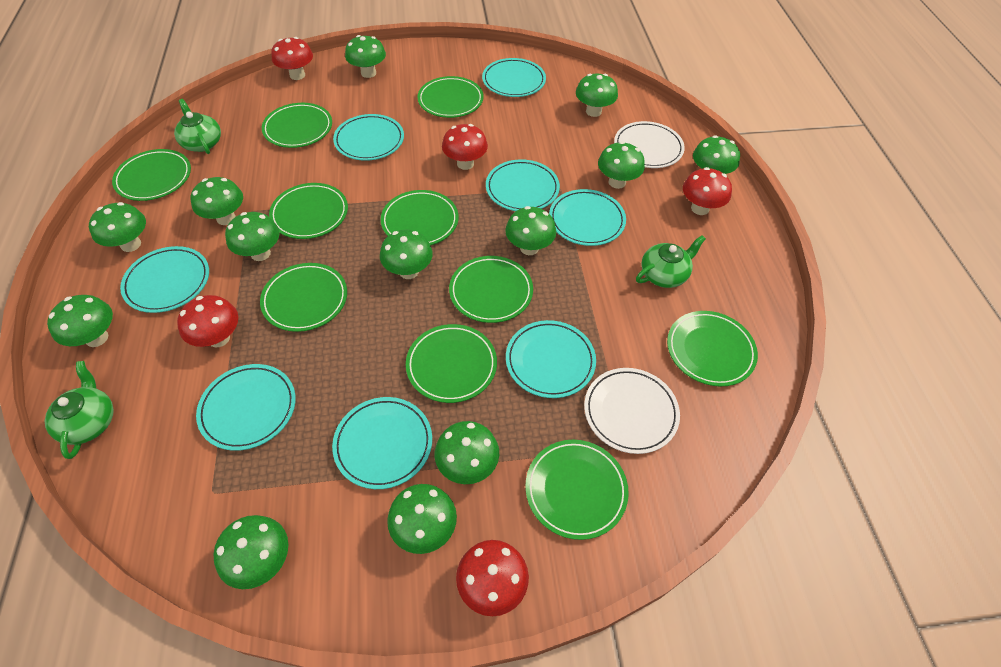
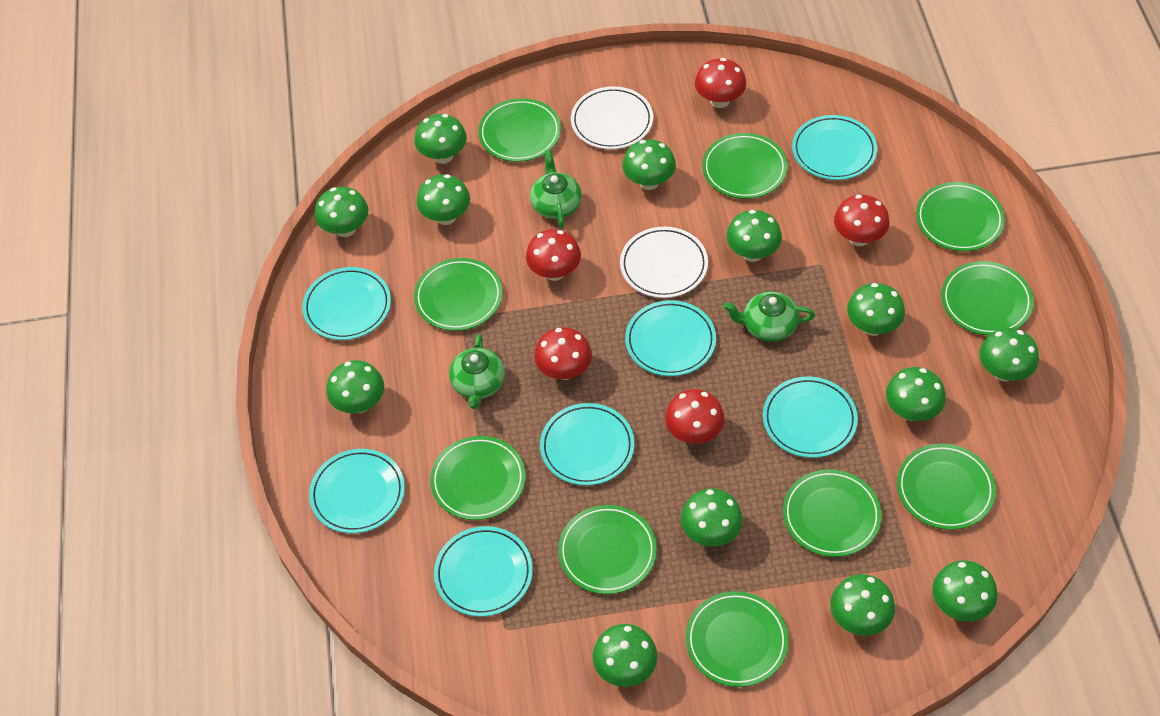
turquoise plate: [120,246,209,313] [196,364,296,451] [332,397,432,489] [333,114,404,161] [482,58,546,97] [486,159,560,211] [506,320,596,398] [549,189,626,246] = 8 -> [302,267,391,340] [309,449,405,533] [434,526,533,617] [540,403,635,486] [625,300,716,376] [763,377,858,458] [792,115,877,180] = 7

